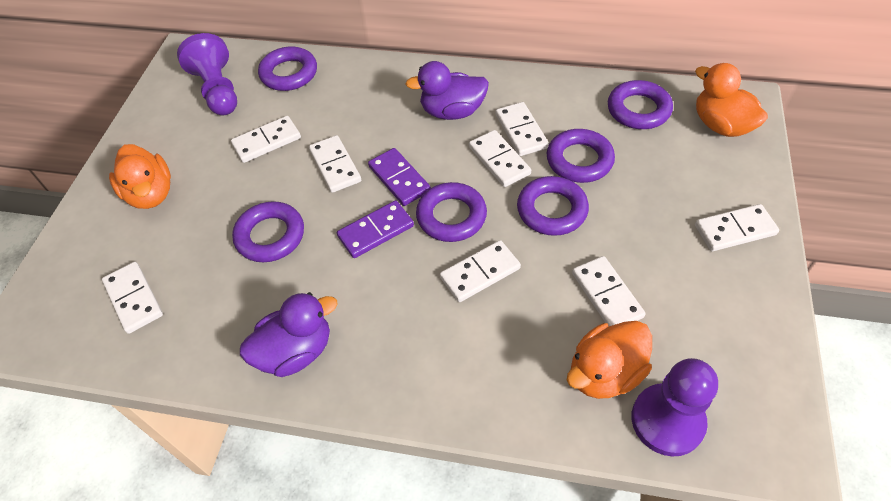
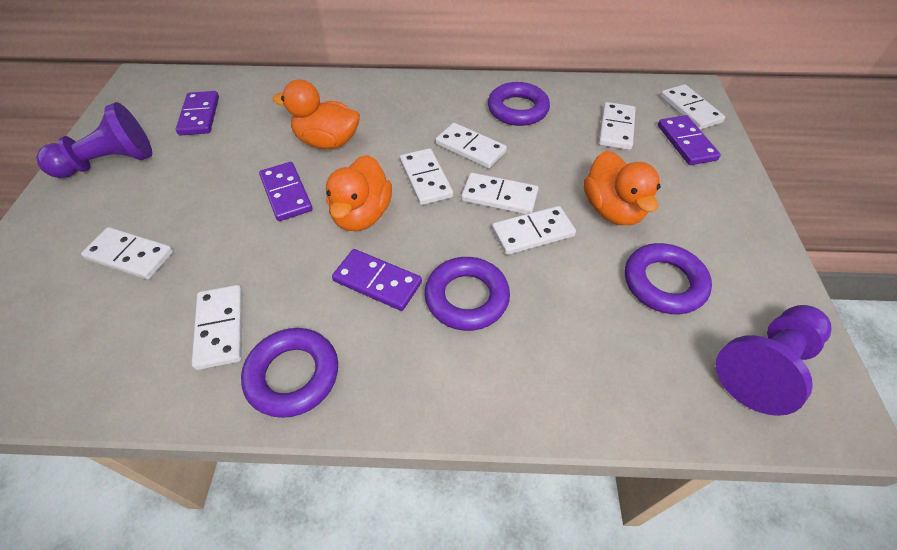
purple domino: [337,200,414,258] [368,148,431,206] = 2 -> [176,91,219,136] [259,162,313,221] [332,249,422,311] [658,115,721,165] = 4
purple duck: [240,292,338,377] [405,61,489,120] = 2 -> none = 0
purple ring: [232,201,304,262] [258,46,317,91] [416,182,487,242] [517,176,589,236] [547,129,615,183] [608,80,673,129] = 6 -> [241,328,338,418] [425,257,510,331] [488,82,550,126] [625,243,712,314] = 4

